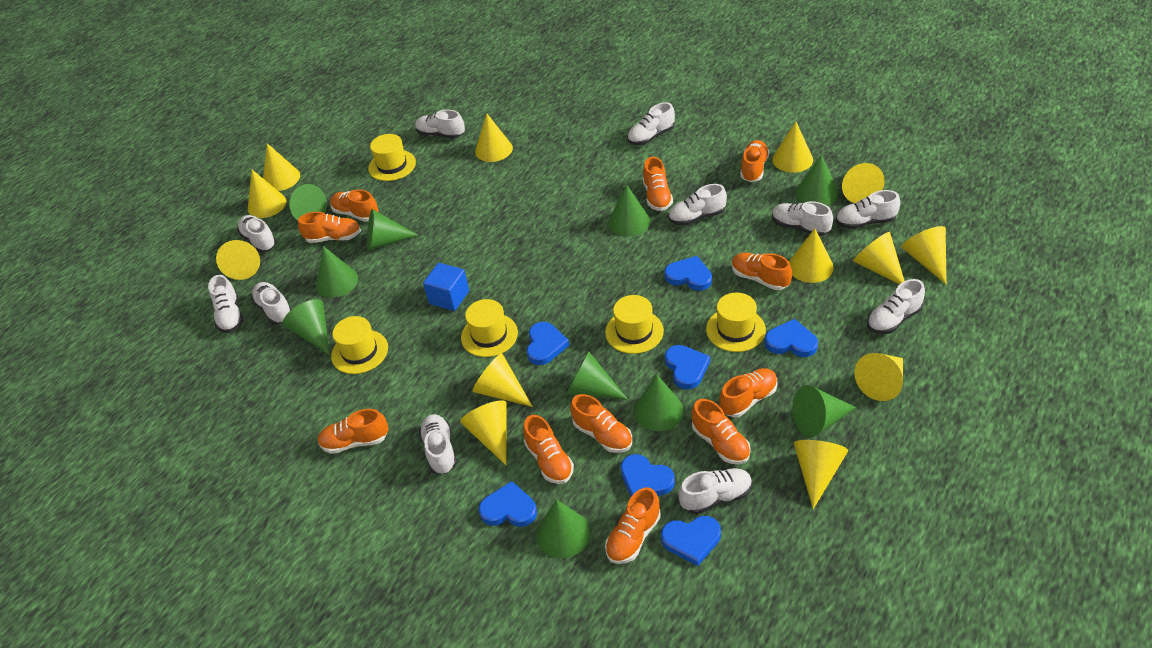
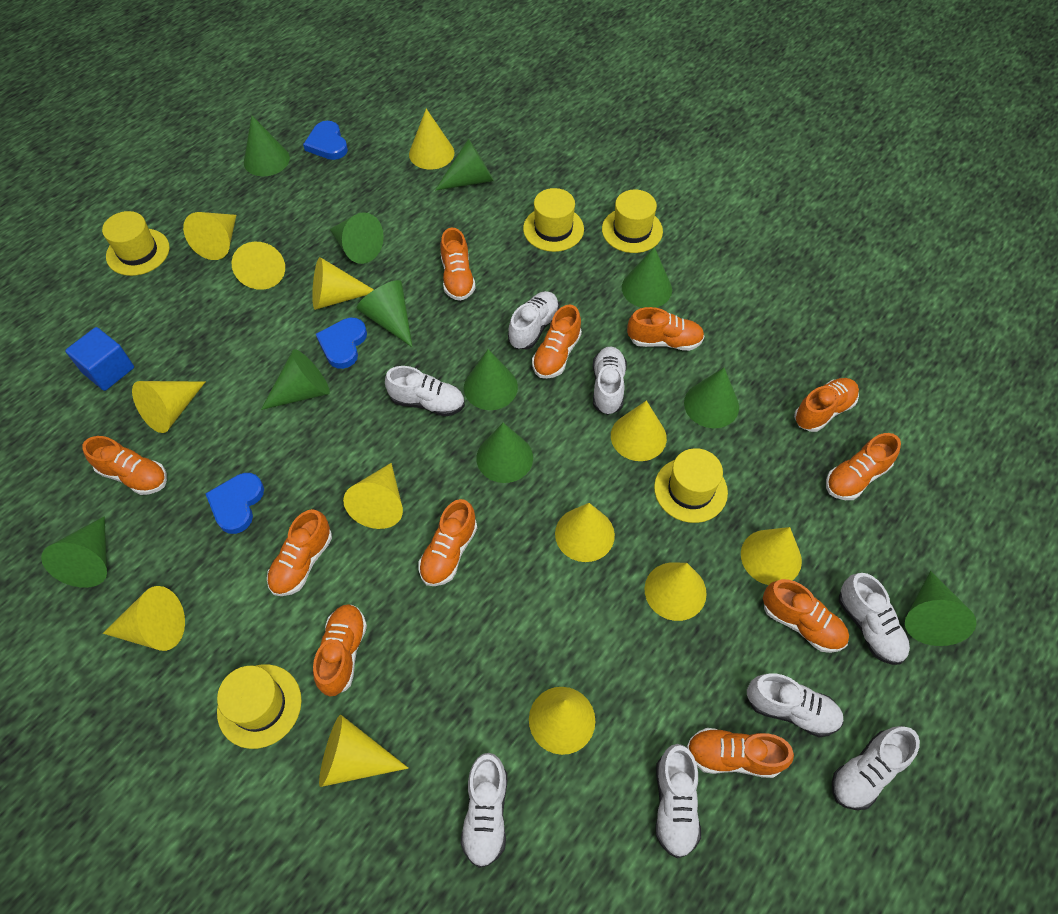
blue heart: [479,481,537,527] [526,322,570,365] [620,454,675,497] [661,516,721,566] [664,256,712,291] [665,345,710,390] [765,319,818,357] = 7 -> [205,473,264,534] [303,121,348,160] [316,318,367,369] = 3
green cone: [283,299,330,355] [288,184,327,221] [316,246,358,297] [367,209,419,251] [537,500,591,558] [566,351,628,400] [609,184,650,237] [634,374,684,431] [792,385,856,437] [796,154,839,206] = 10 -> [41,516,107,588] [244,116,290,176] [261,349,330,410] [330,212,384,264] [357,280,412,347] [435,139,494,191] [464,349,518,410] [476,423,533,483] [622,247,672,308] [684,368,739,428] [905,571,977,646] = 11
white shoe: [208,275,243,333] [237,215,277,252] [251,282,292,325] [415,110,465,139] [419,414,457,474] [627,102,675,145] [668,184,727,226] [678,468,752,514] [772,201,833,236] [836,190,900,229] [867,279,925,334] = 11 -> [385,366,465,417] [460,753,507,868] [508,291,559,349] [593,346,627,415] [655,744,701,858] [747,674,843,737] [832,726,920,810] [839,573,910,665] = 8

